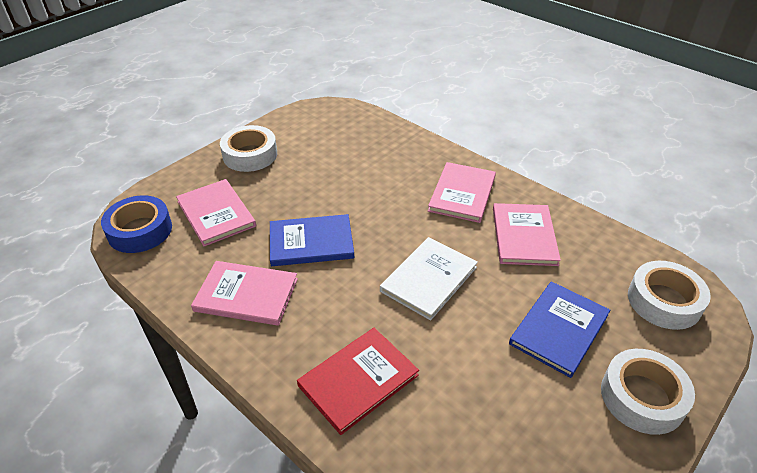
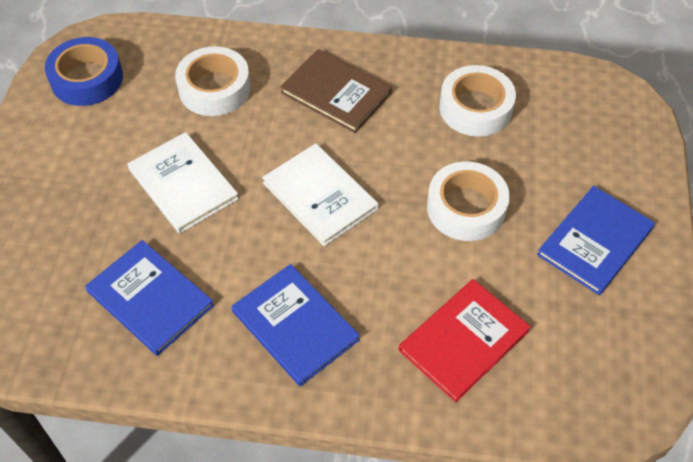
blue book: [270,214,354,266] [509,281,610,378] = 2 -> [85,240,214,356] [231,264,360,387] [537,186,655,295] = 3
brown book: none = 0 -> [280,49,392,133] = 1
pink book: [176,179,256,246] [191,261,298,326] [428,162,496,223] [493,203,561,266] = 4 -> none = 0
white book: [380,237,478,321] = 1 -> [127,132,239,234] [262,143,379,246] = 2

